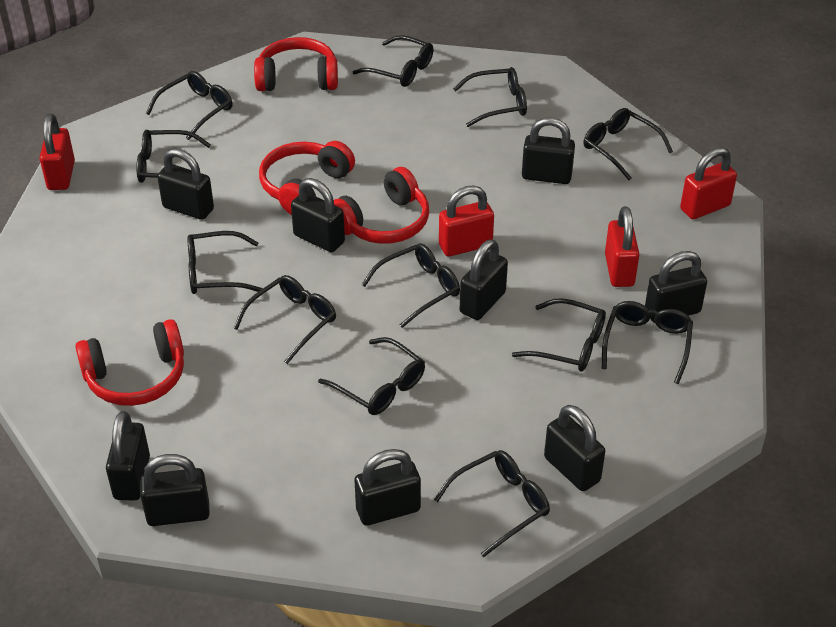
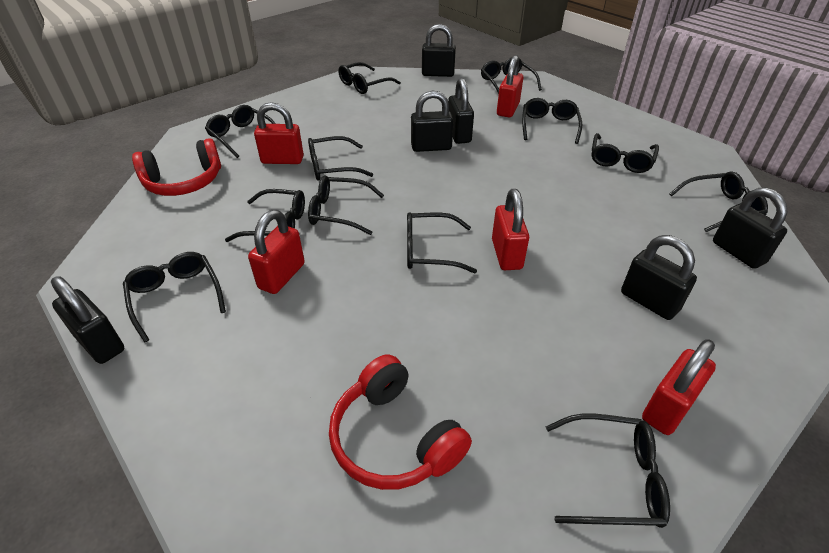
black padlock: [106,411,150,501] [140,454,210,526] [157,148,214,220] [291,178,345,252] [355,449,421,526] [460,239,508,320] [522,117,575,184] [544,405,605,491] [645,251,707,323] = 9 -> [51,276,124,364] [411,91,454,152] [422,24,456,77] [448,78,474,144] [621,235,697,320] [713,187,788,269] = 6
red headphones: [75,319,184,406] [254,37,338,91] [259,141,355,215] [334,167,429,244] = 4 -> [132,138,221,196] [329,354,472,490] = 2
red padlock: [39,114,75,190] [439,186,494,257] [605,206,640,287] [680,147,737,219] = 4 -> [248,210,305,294] [254,102,304,164] [492,189,529,270] [497,55,523,117] [642,339,716,435] = 5

